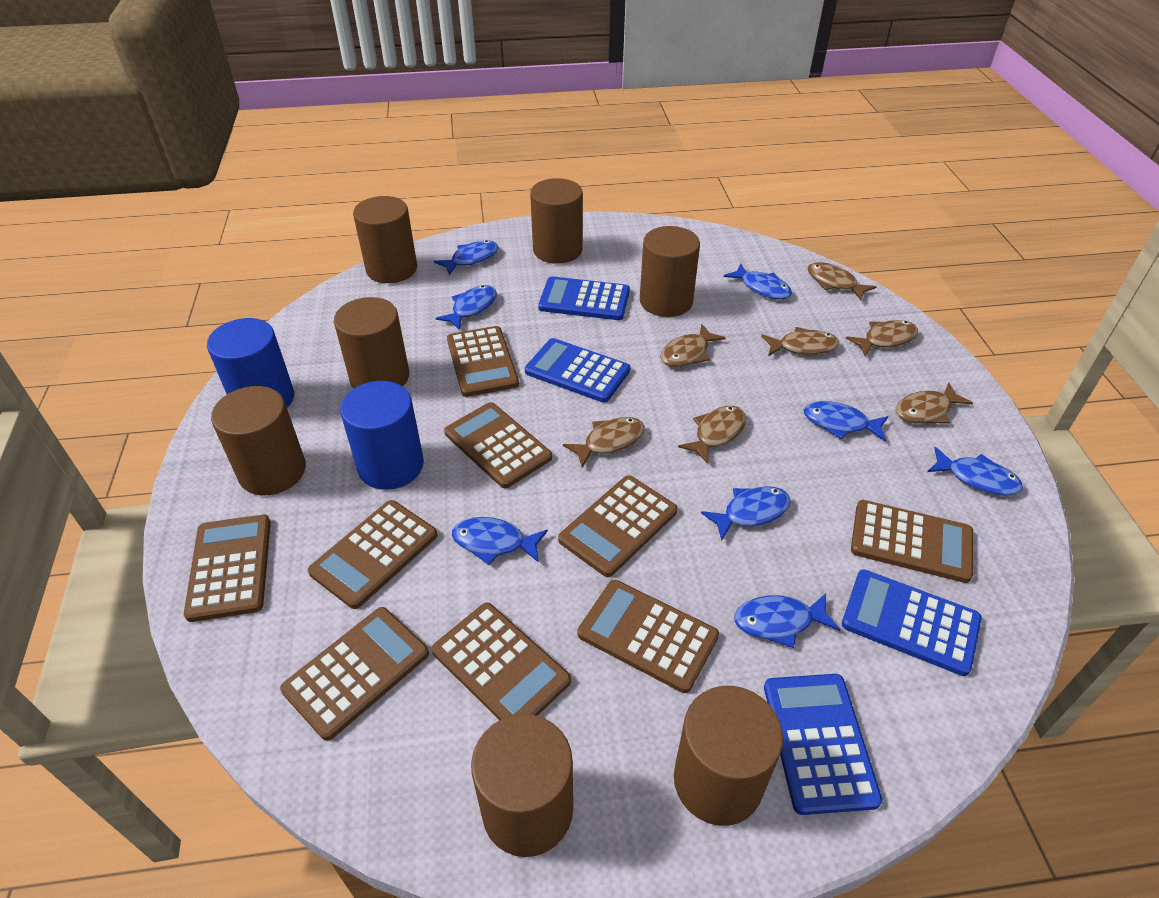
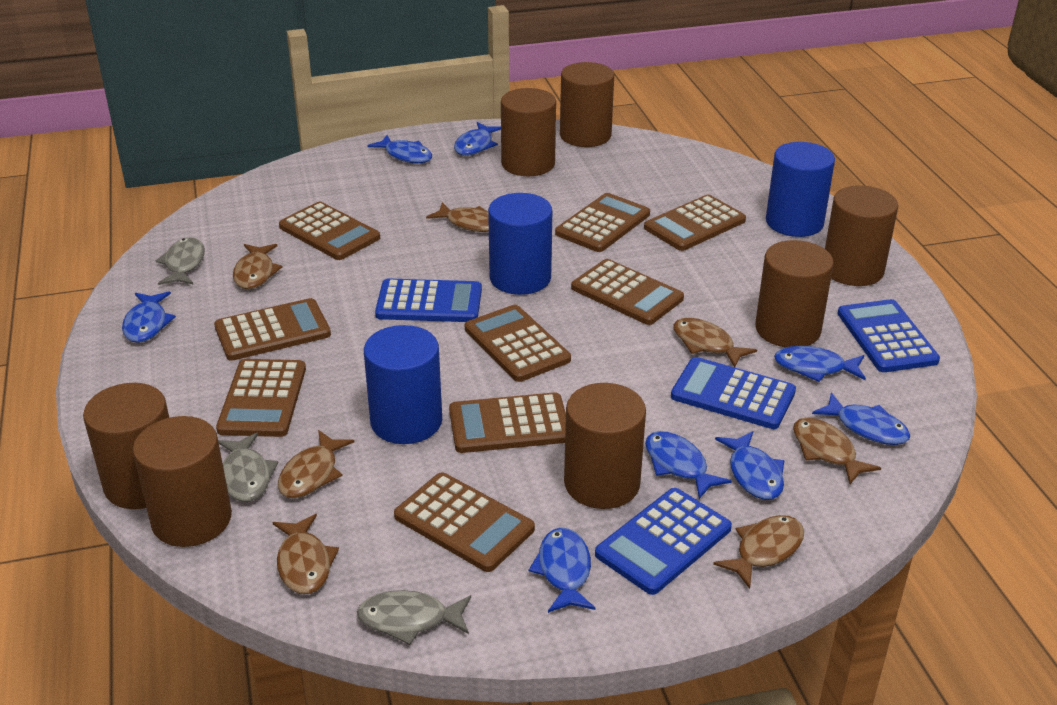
blue cylinder: [207,318,294,408] [340,381,424,490] = 2 -> [364,325,442,444] [488,193,552,295] [766,142,835,237] = 3
grey fish: none = 0 -> [156,237,205,285] [218,433,279,502] [357,590,471,645] = 3

